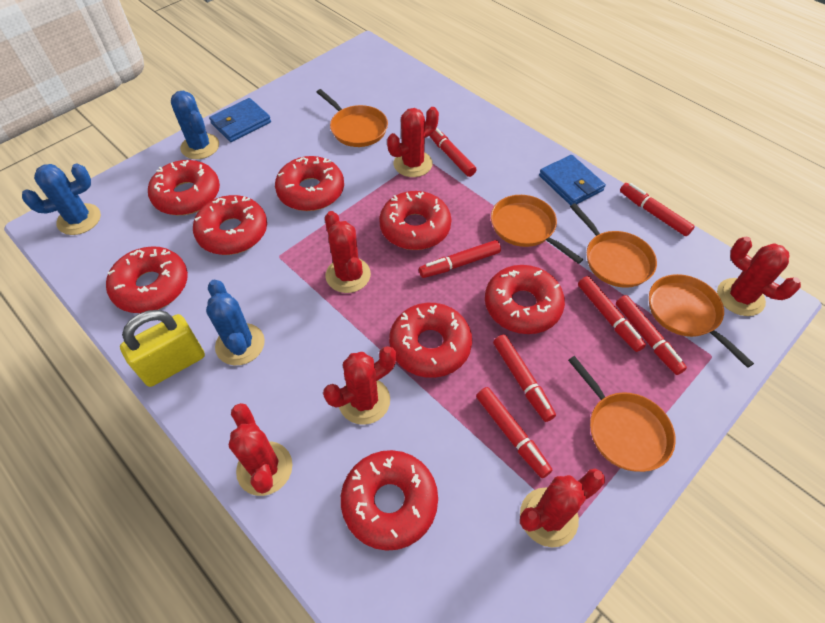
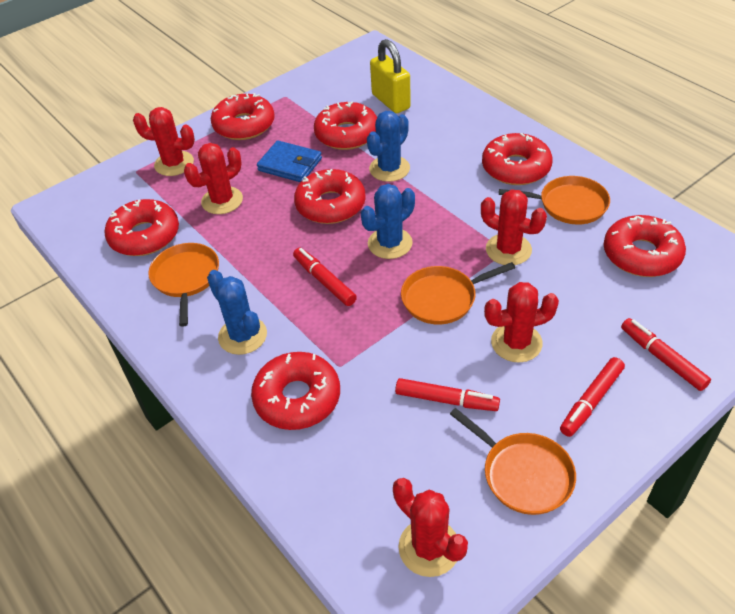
blue wallet: [209,98,271,142] [539,155,606,206] = 2 -> [257,140,322,182] = 1
orange pan: [317,89,388,147] [491,195,583,264] [568,356,676,472] [570,203,657,288] [649,274,754,368] = 5 -> [148,243,219,327] [401,262,515,325] [450,408,576,515] [499,176,610,224] = 4
red cactus: [229,403,292,496] [323,346,396,425] [325,211,371,293] [387,107,439,177] [520,469,605,547] [717,237,801,316] = 6 -> [133,107,195,176] [184,143,243,214] [393,478,468,577] [481,189,547,265] [484,282,559,363] = 5
red donut: [106,246,188,313] [148,160,220,215] [193,195,267,255] [275,156,344,211] [341,450,438,551] [379,191,451,250] [389,303,472,378] [485,265,565,334] = 8 -> [104,199,179,256] [211,93,275,140] [251,352,340,430] [294,169,366,224] [314,102,377,150] [482,133,553,185] [604,215,686,277] = 7
red marker: [419,240,501,278] [429,128,476,177] [476,387,552,478] [493,335,556,422] [578,276,646,352] [616,295,687,375] [620,183,695,236] = 7 -> [293,248,357,306] [395,378,500,411] [560,357,625,437] [621,318,711,391] = 4

